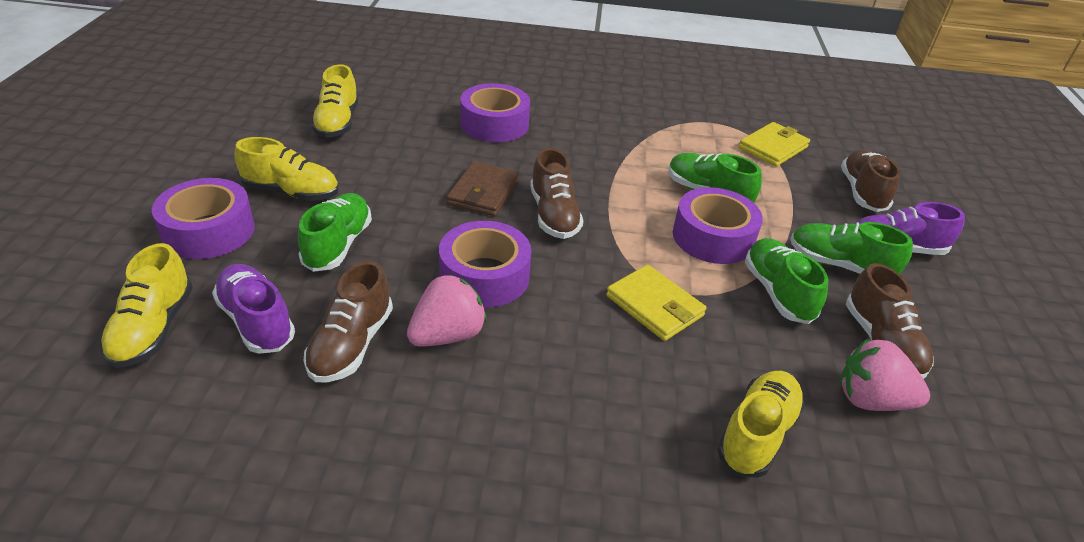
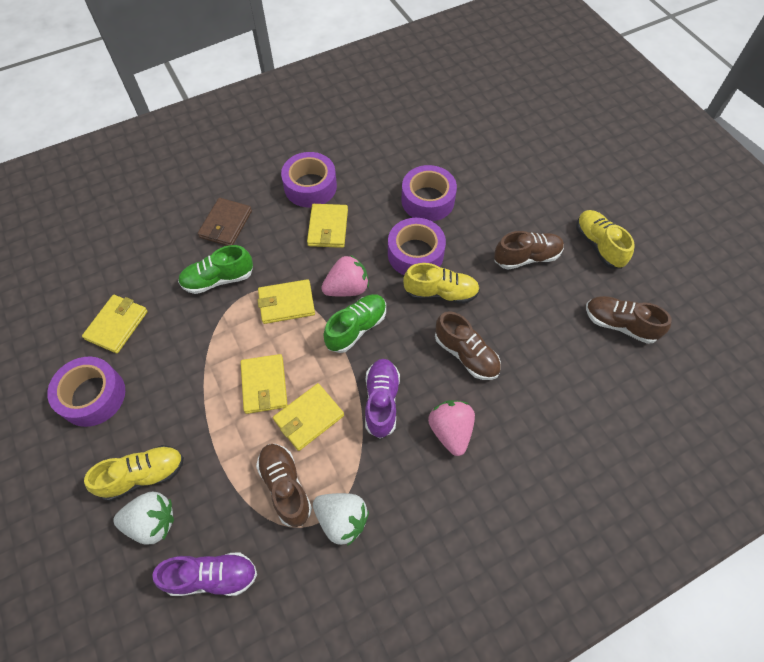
green shoe: [298,193,372,272] [669,153,762,203] [745,238,829,324] [791,222,913,274] = 4 -> [178,245,253,294] [323,294,386,353] = 2
white strawberry: none = 0 -> [113,492,174,545] [313,493,369,546] = 2
yellow shoe: [100,243,193,368] [234,137,339,201] [311,64,359,138] [717,371,805,478] = 4 -> [84,445,184,501] [403,263,480,304] [576,210,634,269] = 3
yellow wallet: [606,265,706,341] [739,122,810,167] = 2 -> [82,295,148,353] [241,354,288,414] [258,279,315,324] [273,383,344,451] [307,204,348,248] = 5

